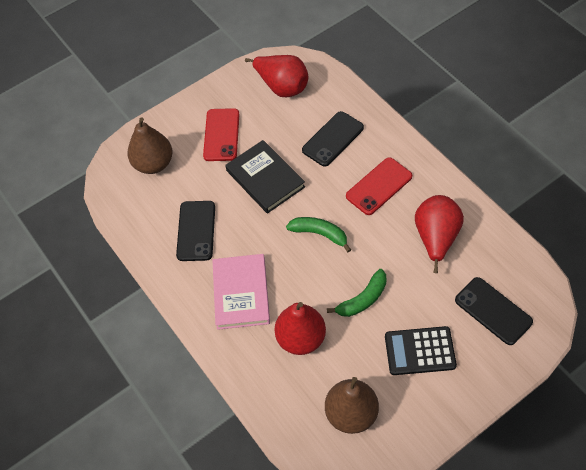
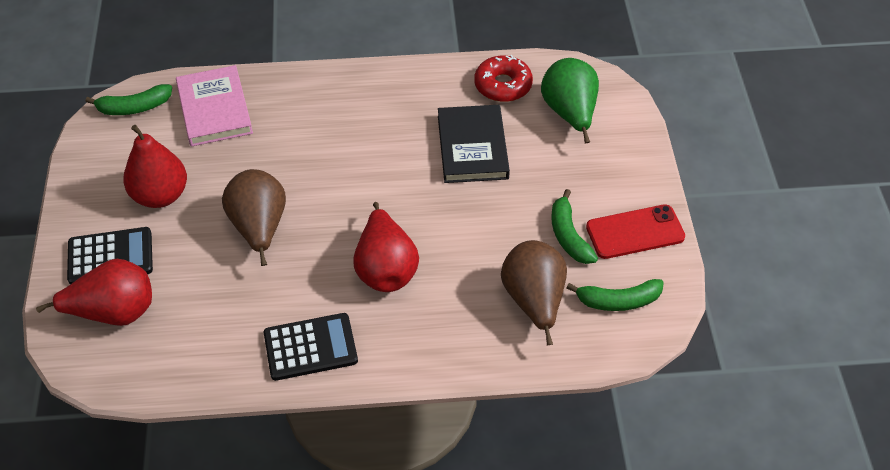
black calculator: [385,326,457,375] = 1 -> [67,227,153,284] [264,313,358,381] = 2
black phone: [176,201,215,261] [302,111,364,167] [455,277,533,345] = 3 -> none = 0
green banana: [286,217,351,252] [327,269,386,317] = 2 -> [85,84,172,115] [551,189,598,264] [567,279,664,311] = 3
green pear: none = 0 -> [541,58,599,144] = 1
red donut: none = 0 -> [474,55,533,102] = 1
red phone: [203,108,239,161] [346,157,412,215] = 2 -> [586,204,685,259] = 1

